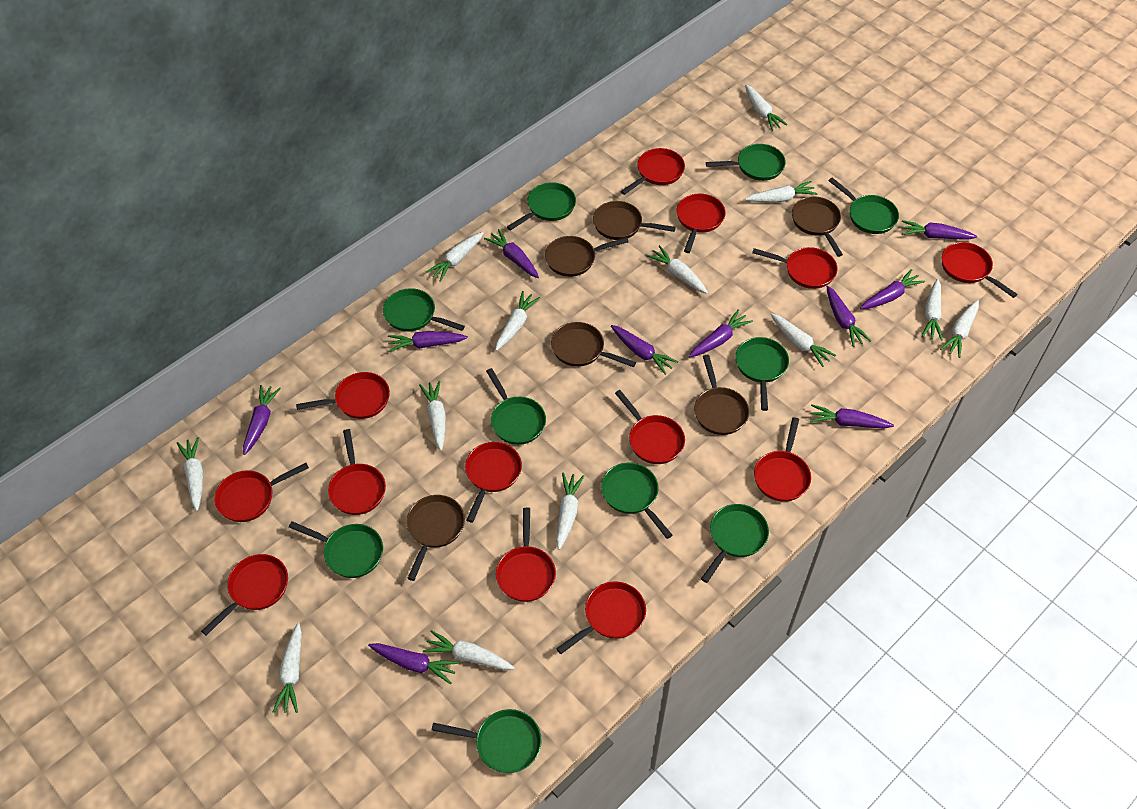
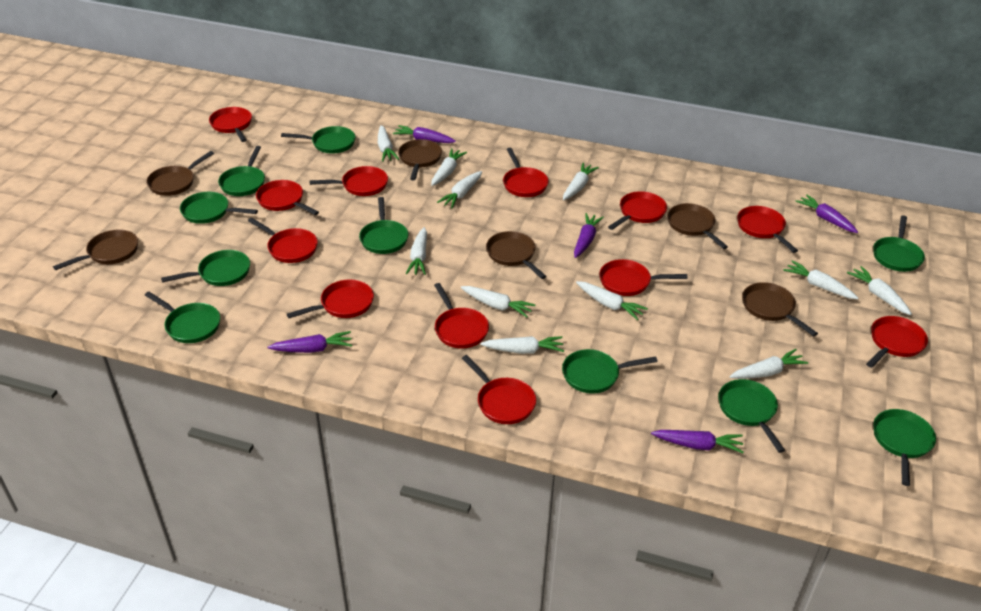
purple carrot: [243,385,281,455] [368,643,459,684] [388,331,468,352] [484,229,539,278] [611,325,678,375] [689,309,753,357] [810,404,894,429] [827,286,871,347] [860,269,925,309] [902,220,977,240] = 10 -> [267,331,352,353] [393,125,456,143] [574,213,604,258] [651,430,744,453] [796,195,858,233] = 5
red pan: [201,554,288,636] [214,463,309,522] [296,372,390,419] [328,429,386,515] [465,442,522,523] [496,508,556,602] [556,581,646,654] [615,390,685,464] [621,148,685,195] [677,194,726,253] [752,247,838,289] [754,417,811,502] [941,242,1018,298] = 13 -> [209,107,252,142] [248,218,318,263] [256,180,319,215] [287,279,374,318] [309,166,388,196] [434,283,489,348] [462,355,536,424] [503,148,549,197] [599,259,687,296] [608,191,667,230] [737,206,798,253] [866,316,928,368] = 12
white carrot: [177,437,203,511] [273,623,302,713] [419,381,446,451] [423,630,515,670] [426,232,484,282] [495,291,540,351] [556,473,584,550] [646,245,708,294] [745,84,787,131] [745,181,817,202] [771,313,836,367] [922,279,943,341] [940,300,979,358] = 13 -> [378,125,399,162] [406,227,427,275] [431,148,467,186] [437,171,482,208] [461,286,535,317] [481,336,564,354] [563,163,599,200] [576,281,648,320] [729,349,808,379] [783,260,858,299] [847,266,912,315] = 11

